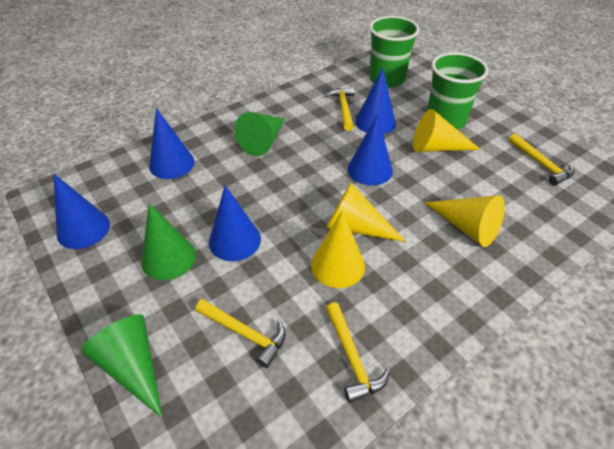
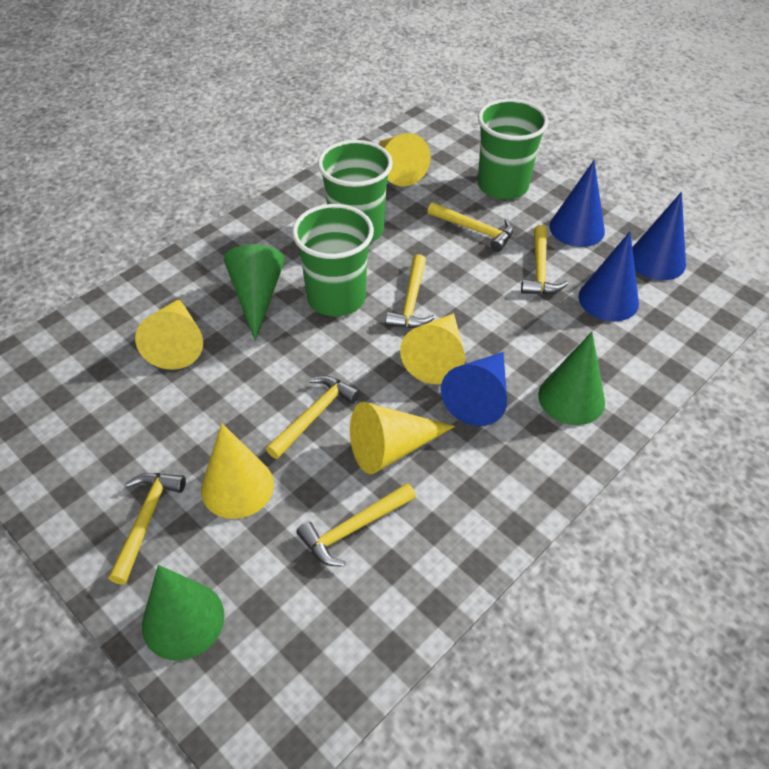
blue cone: [53,174,110,249] [149,108,195,179] [209,185,261,261] [348,114,393,186] [355,68,396,134] = 5 -> [441,352,507,426] [549,160,605,247] [578,232,639,322] [632,192,686,280] = 4
green cup: [369,16,420,88] [427,52,488,130] = 2 -> [292,204,374,316] [318,140,393,243] [478,99,549,199] = 3
yellow cone: [311,211,365,288] [326,183,406,242] [413,109,481,152] [424,195,505,247] = 4 -> [135,298,203,370] [201,423,274,519] [350,402,455,474] [380,133,431,186] [400,313,465,384] = 5
yellow hammer: [195,299,286,368] [325,87,355,131] [326,302,390,403] [509,134,575,186] = 4 -> [108,473,186,585] [266,375,360,459] [296,483,416,567] [385,254,435,328] [427,202,514,252] [521,225,568,294] = 6

